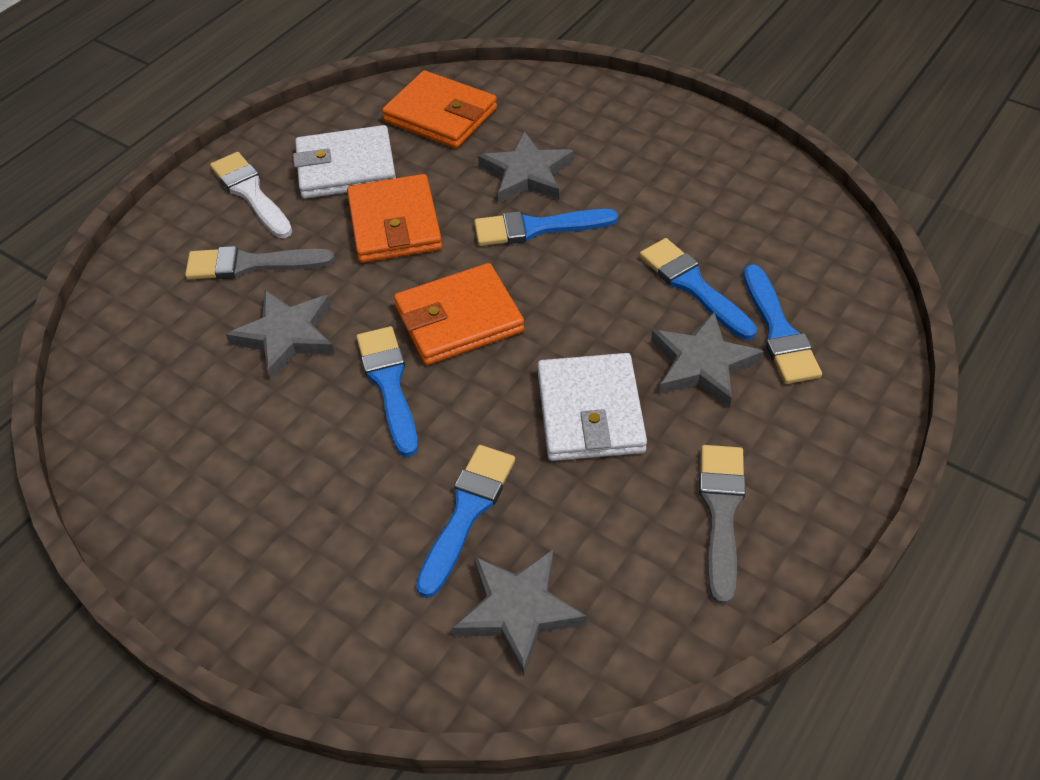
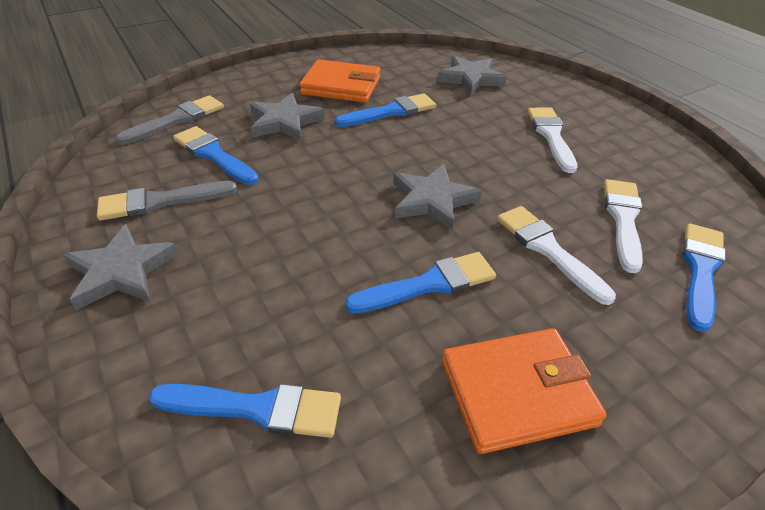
orange wallet: [347,174,442,263] [382,70,497,148] [394,263,525,365] = 3 -> [299,59,380,103] [442,328,607,454] = 2
white brush: [210,152,292,238] = 1 -> [497,206,616,305] [527,107,577,173] [604,179,643,273] = 3
white wallet: [293,125,396,199] [537,353,647,461] = 2 -> none = 0

